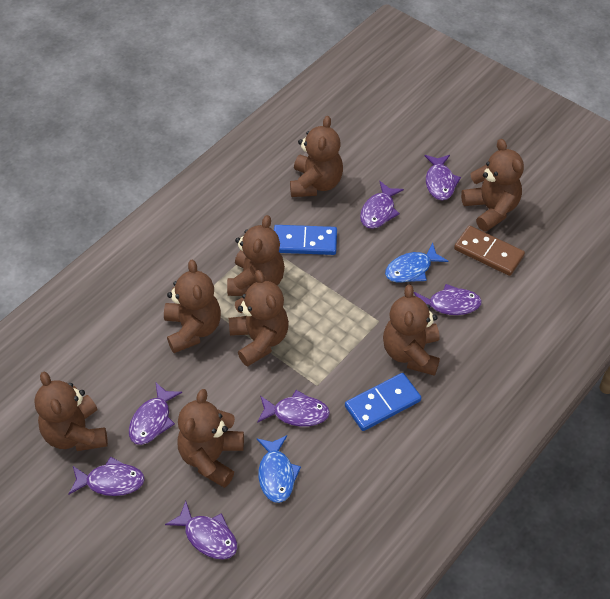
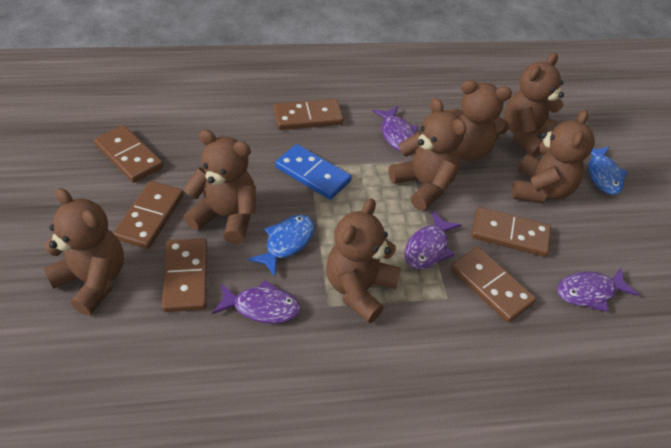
blue domino: [274,225,337,255] [345,373,421,431] = 2 -> [275,144,351,200] = 1
brown domino: [454,226,525,276] = 1 -> [94,125,163,183] [113,181,184,249] [162,238,207,312] [274,99,344,130] [451,247,536,323] [471,207,551,257] = 6
brown teddy bear: [34,372,108,451] [164,260,221,353] [177,389,244,488] [227,215,285,296] [229,270,289,367] [290,116,343,197] [383,284,440,376] [461,139,524,232] = 8 -> [43,188,124,315] [183,130,256,244] [326,198,401,323] [389,98,466,211] [447,80,512,161] [504,53,564,157] [512,109,594,203] = 7
purple fish: [69,457,145,496] [129,382,182,445] [165,501,237,559] [257,390,330,427] [360,181,404,229] [414,284,482,315] [425,155,461,200] = 7 -> [212,280,301,324] [372,106,418,151] [404,211,461,270] [557,268,639,312] = 4

